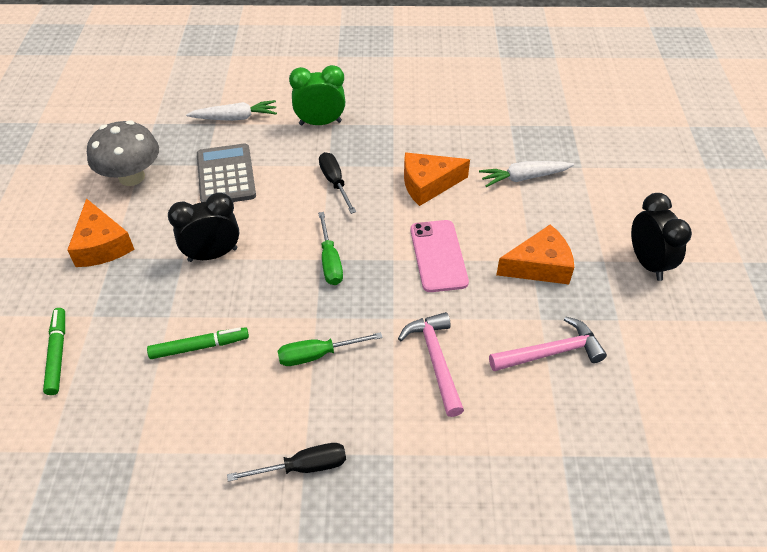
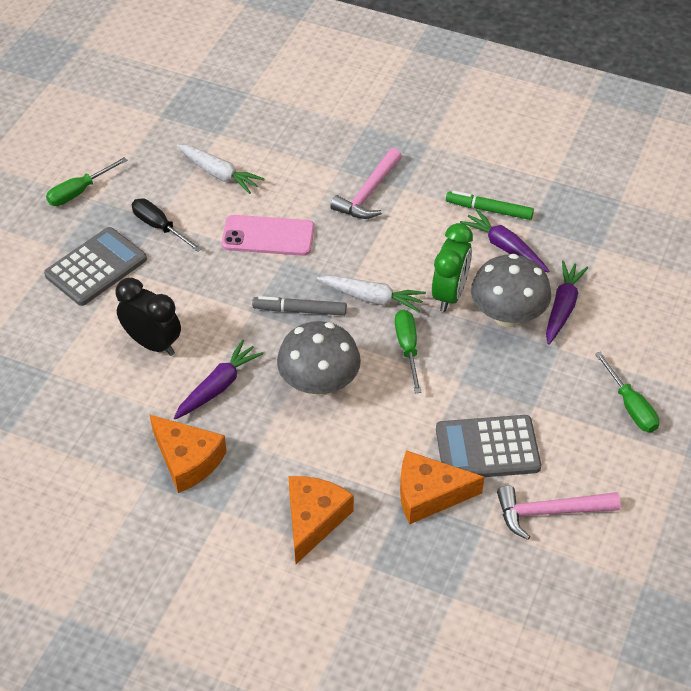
black clock: [168,192,239,262] [631,193,692,281] = 2 -> [115,278,181,356] = 1
black screwdriver: [227,443,346,482] [319,152,356,214] = 2 -> [132,199,202,252] = 1
green marker: [43,308,65,395] [147,327,249,359] = 2 -> [446,191,534,220] = 1
green screwdriver: [278,332,383,366] [318,212,343,285] = 2 -> [46,157,128,206] [395,310,421,393] [595,352,659,432] = 3
grey calculator: [197,144,256,202] = 1 -> [44,227,147,306] [436,415,541,477] = 2
grey marker: none = 0 -> [252,296,347,316] = 1
grey mushroom: [87,120,159,186] = 1 -> [277,321,361,396] [471,254,551,327] = 2
purple carrot: none = 0 -> [174,340,263,420] [460,209,549,273] [546,261,588,345] = 3

